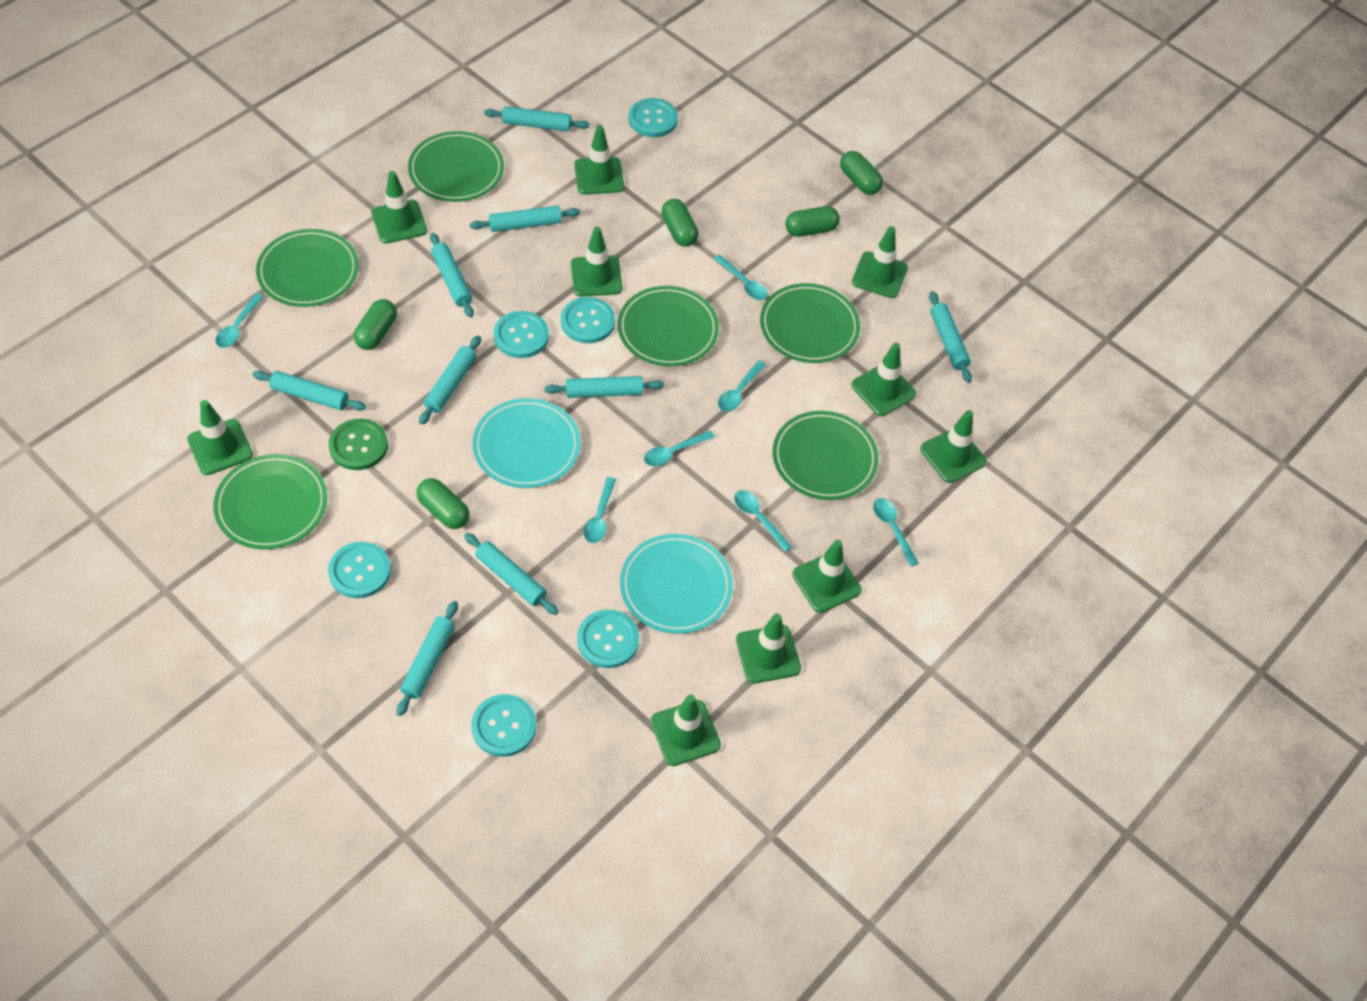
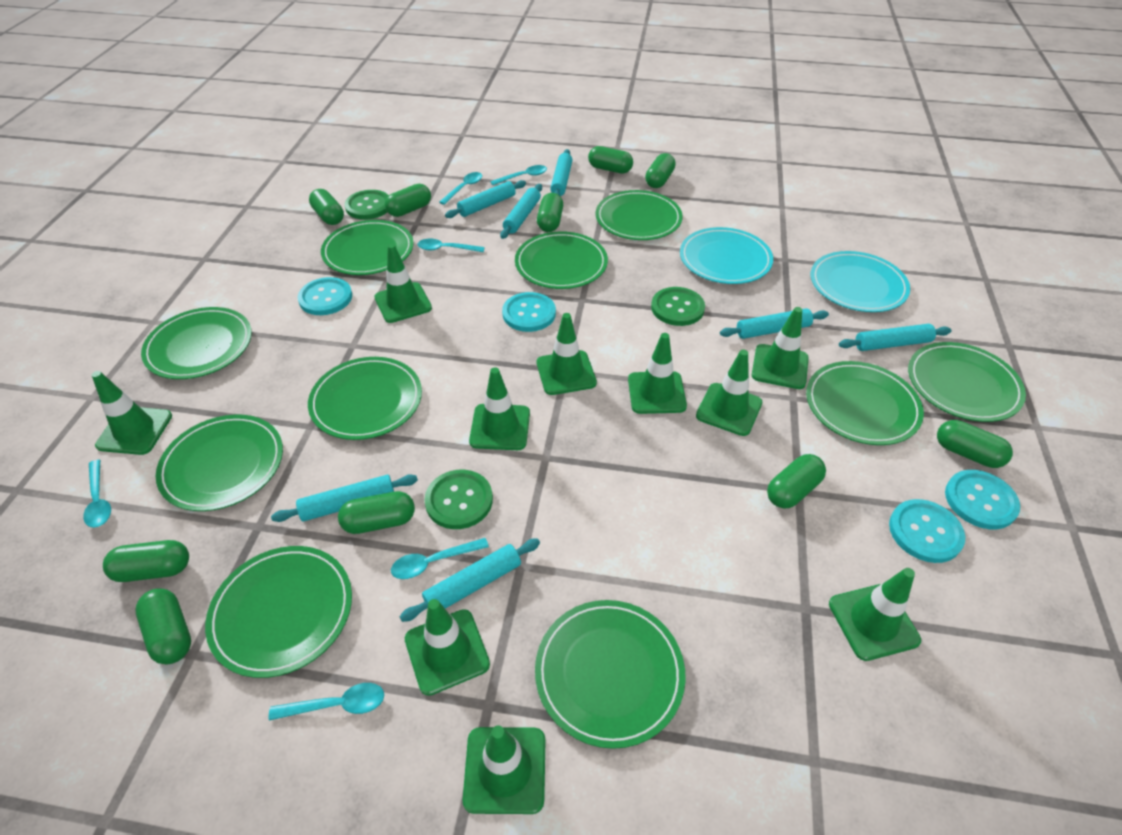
green button: [328,419,388,470] = 1 -> [345,190,389,220] [425,470,493,529] [651,287,705,326] = 3
green capsule: [354,299,397,350] [416,478,469,529] [661,199,699,247] [785,206,840,237] [840,151,883,195] = 5 -> [103,540,189,582] [136,588,191,665] [309,189,344,225] [338,491,415,534] [385,184,431,217] [537,193,563,232] [588,146,633,173] [645,153,676,188] [767,454,826,509] [937,420,1013,468] = 10
green plate: [213,454,327,549] [256,229,359,307] [408,131,504,202] [618,286,719,366] [760,283,860,363] [773,411,879,500] = 6 -> [141,307,252,379] [156,414,283,511] [205,546,352,678] [308,357,422,440] [321,220,414,275] [515,231,608,289] [535,600,686,749] [595,190,683,240] [806,361,924,445] [908,342,1026,422] = 10
turquoise button: [328,542,391,598] [471,694,536,757] [494,311,549,358] [561,297,615,343] [577,609,639,668] [629,98,678,137] = 6 -> [297,277,352,315] [502,292,556,332] [889,499,966,563] [945,470,1020,529] = 4
turquoise rolling pin: [253,371,366,411] [396,601,458,716] [419,336,481,425] [430,233,474,317] [464,533,558,615] [470,205,580,232] [484,106,589,132] [545,376,664,398] [929,291,972,383] = 9 -> [271,474,418,522] [400,538,540,622] [445,180,526,218] [500,184,542,239] [550,149,572,196] [720,308,829,339] [839,324,952,351] = 7
turquoise spoon: [216,293,264,348] [583,477,616,543] [644,430,715,466] [714,255,768,300] [718,360,766,412] [734,490,792,552] [873,498,919,567] = 7 -> [83,459,111,528] [269,683,384,721] [391,538,489,579] [418,239,485,252] [439,172,482,205] [490,165,547,185] = 6

